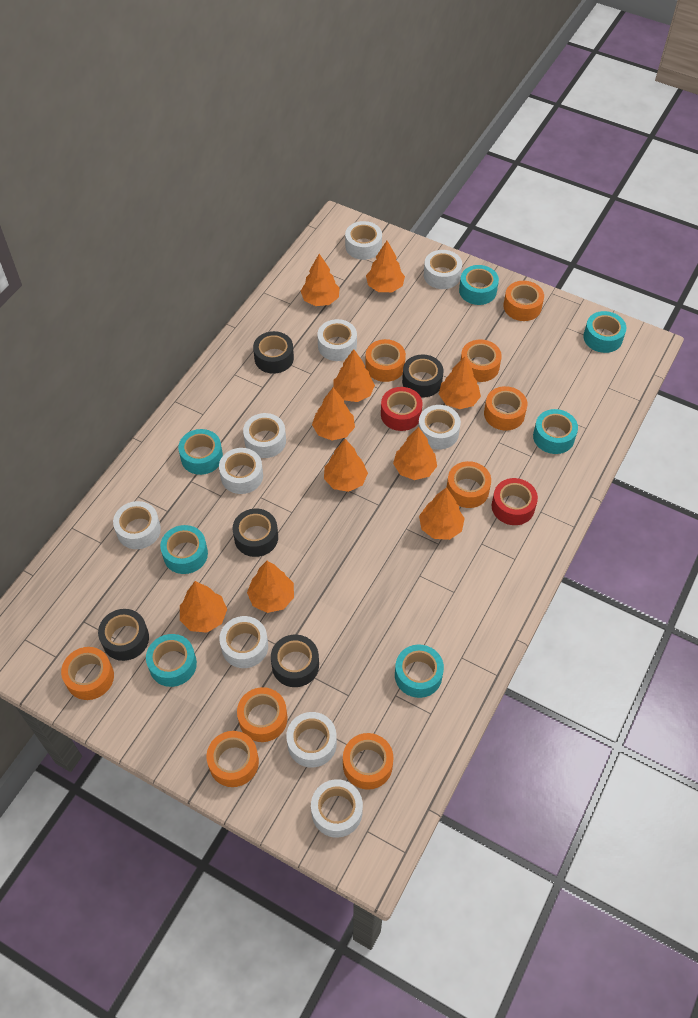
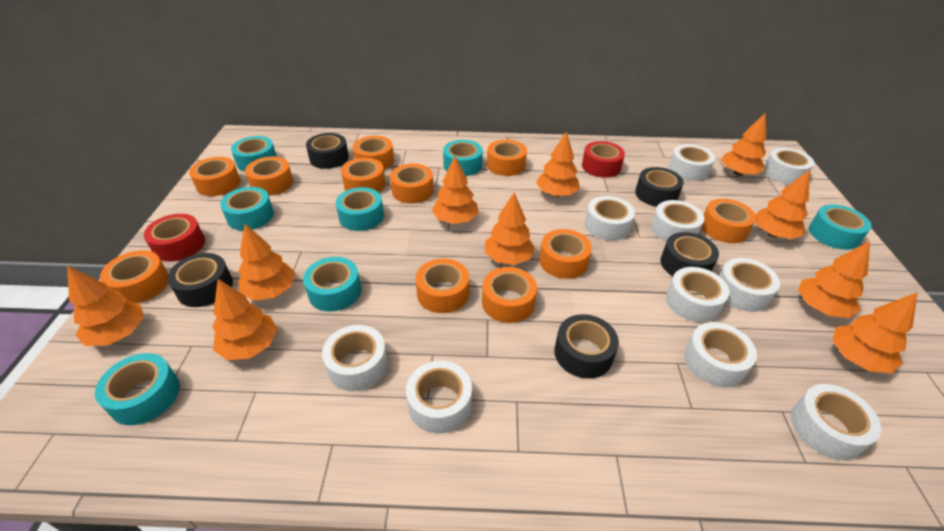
orange tape: [61,647,114,700] [207,731,259,787] [237,687,288,742] [343,733,394,790] [365,339,406,382] [447,461,491,508] [461,339,502,382] [484,386,527,431] [503,281,544,321] = 9 -> [100,250,168,303] [189,157,240,196] [245,157,293,196] [341,158,385,192] [353,136,394,170] [390,164,434,204] [416,259,469,313] [482,267,537,323] [487,140,527,176] [539,229,592,279] [701,199,756,243] = 11

